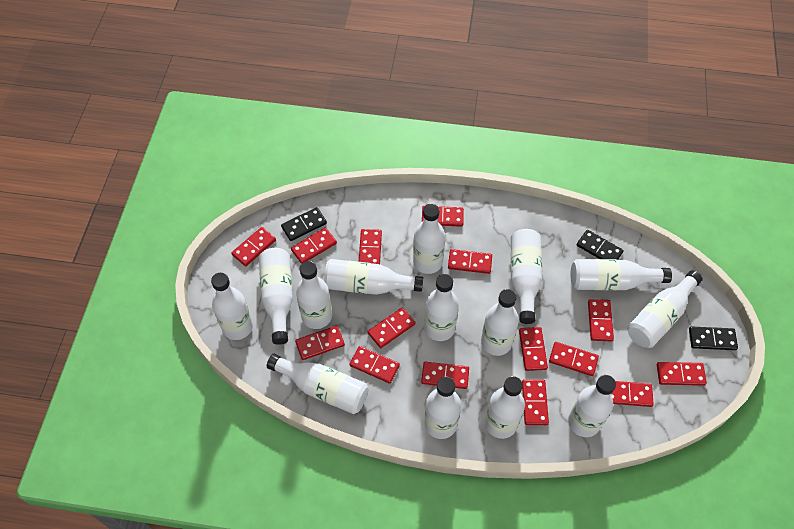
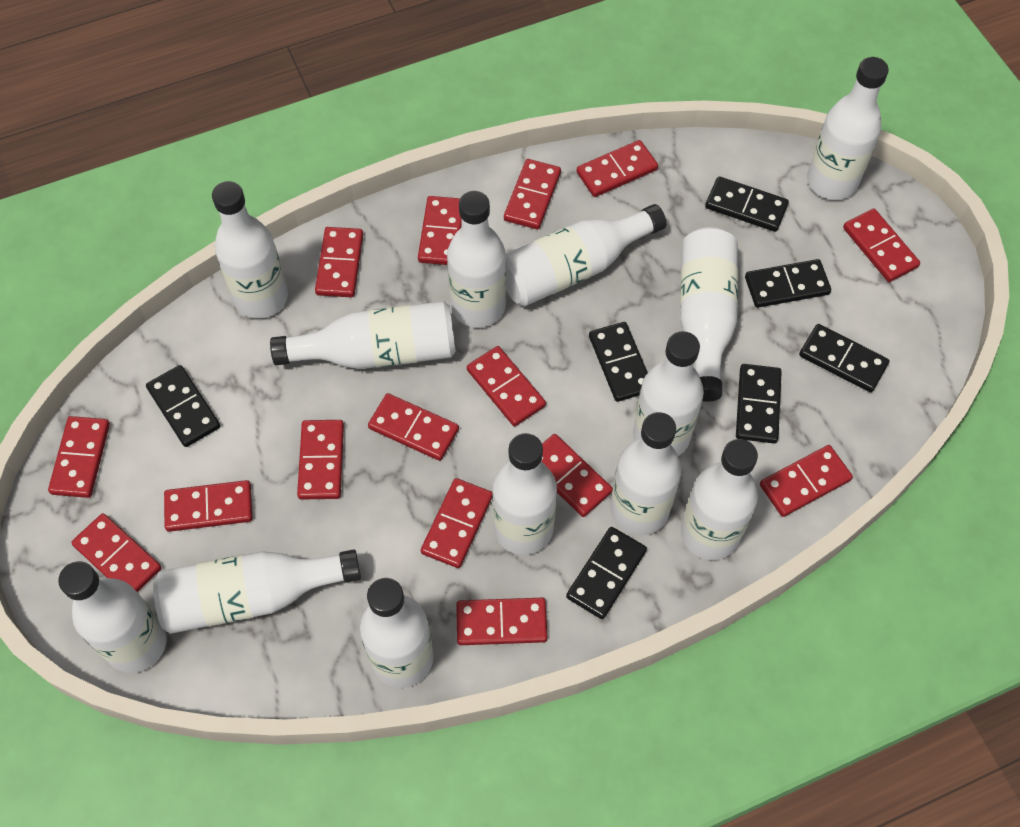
black domino: [281,207,327,241] [577,230,624,260] [689,326,738,350] = 3 -> [146,365,220,447] [566,527,647,619] [589,322,648,402] [705,176,789,232] [736,364,782,443] [745,259,831,308] [799,324,889,392] = 7
white bottle: [211,273,253,340] [259,248,293,345] [267,354,368,414] [296,261,332,329] [324,259,423,295] [413,204,445,274] [424,274,459,341] [424,377,461,439] [481,289,519,356] [485,376,525,439] [511,229,542,324] [568,375,616,437] [571,259,672,290] [627,270,703,348] = 14 -> [58,561,166,673] [153,549,361,634] [212,181,288,319] [270,301,456,369] [360,578,434,688] [447,191,506,328] [492,433,557,555] [506,204,666,306] [610,412,682,535] [633,331,704,456] [680,227,738,402] [681,439,758,560] [807,57,889,200] = 13

